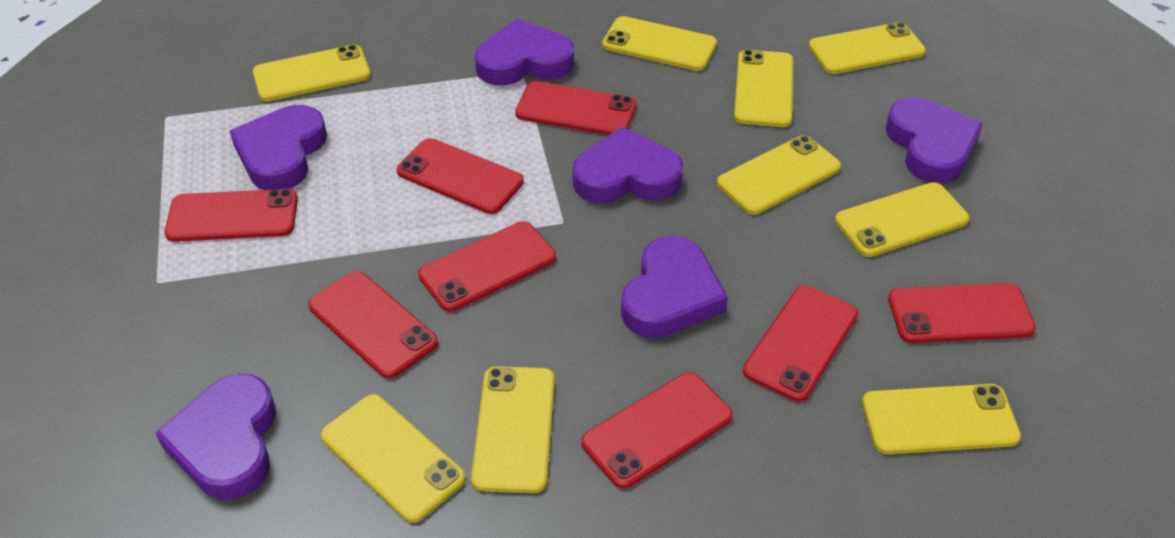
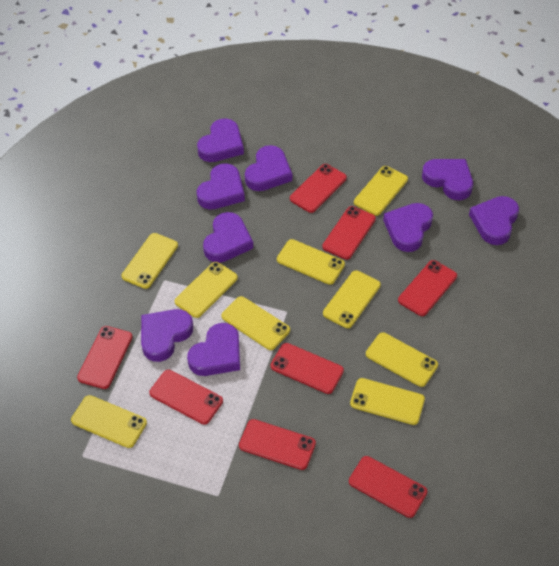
purple heart: [156,374,276,500] [230,105,327,190] [475,19,574,85] [572,126,683,203] [621,236,728,338] [885,98,983,183] = 6 -> [141,309,193,362] [187,323,240,376] [197,118,244,162] [197,163,245,210] [203,212,253,263] [245,145,292,191] [383,203,433,252] [422,159,473,200] [469,196,519,245] = 9

